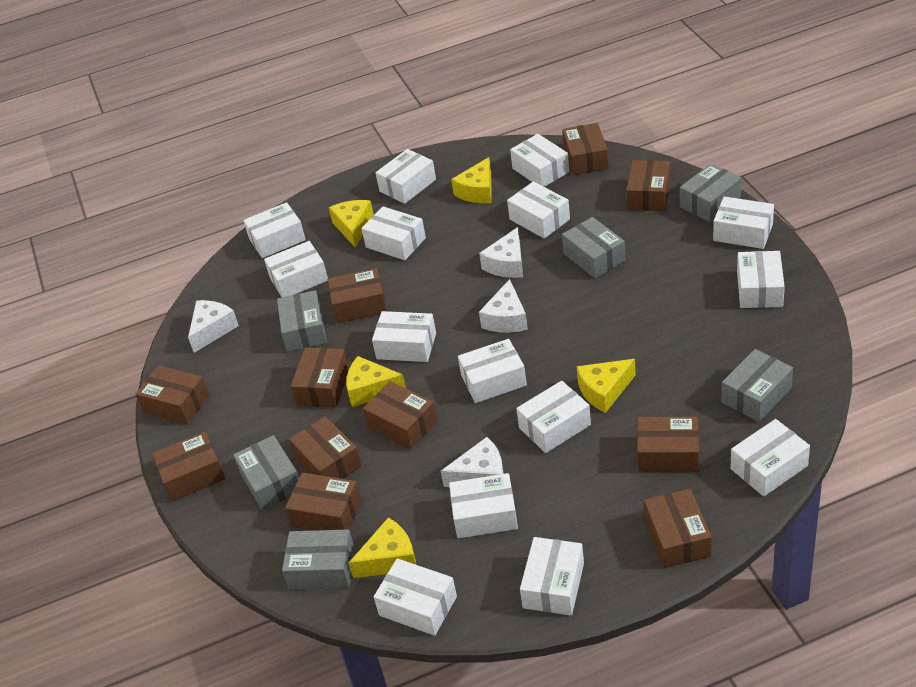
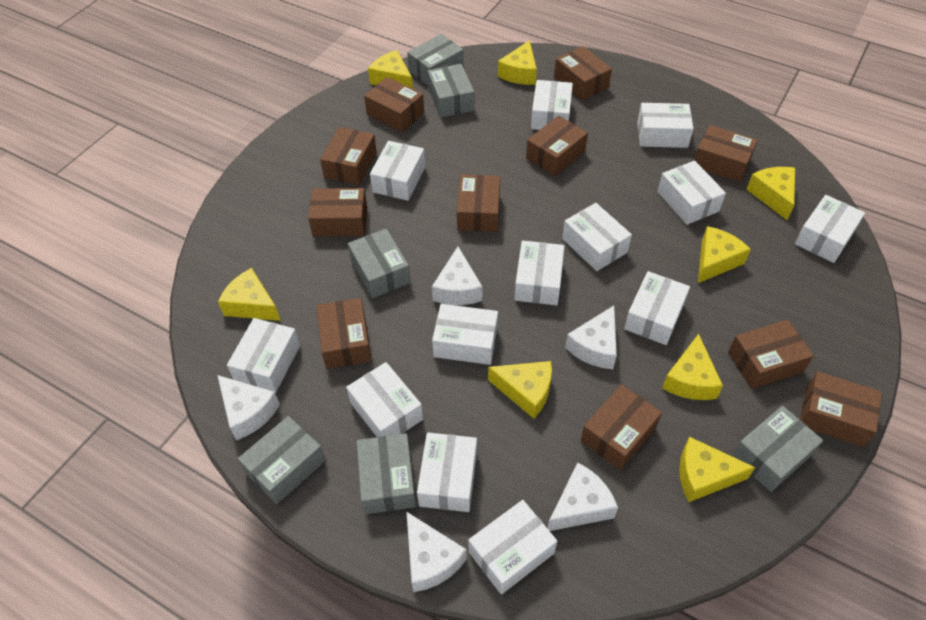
white box: [243,202,306,258] [264,241,328,297] [361,207,426,260] [372,311,436,362] [374,559,457,636] [376,149,436,204] [449,473,518,538] [458,339,527,403] [507,181,570,239] [510,134,569,187] [516,381,591,453] [520,537,584,616] [713,196,774,249] [730,419,810,497] [737,251,785,308] = 15 -> [227,318,300,393] [346,362,423,437] [370,141,425,201] [417,433,477,512] [432,304,498,365] [468,500,557,594] [514,241,564,305] [531,80,573,130] [562,203,632,271] [624,271,690,345] [637,103,694,148] [657,161,726,225] [795,195,865,263] = 13
white cheese: [188,300,239,353] [441,437,504,487] [479,227,523,278] [479,279,528,333] = 4 -> [217,375,280,440] [407,512,467,592] [432,247,482,305] [547,462,618,531] [565,306,617,369] = 5
yellow cheese: [329,200,374,248] [346,356,406,407] [349,517,416,578] [451,157,491,203] [577,359,636,413] = 5 -> [218,268,281,321] [368,50,413,89] [488,361,552,419] [498,40,537,85] [662,334,723,400] [679,437,755,502] [698,226,751,283] [746,167,795,220] = 8

